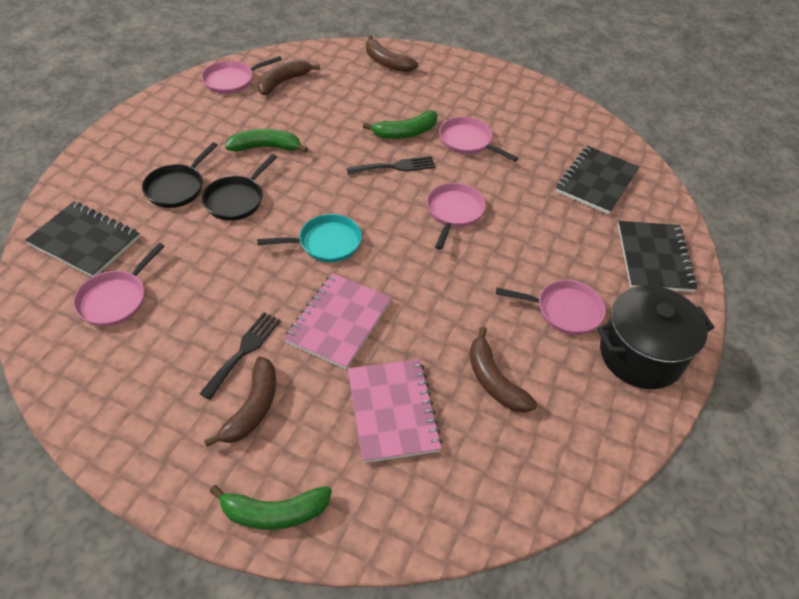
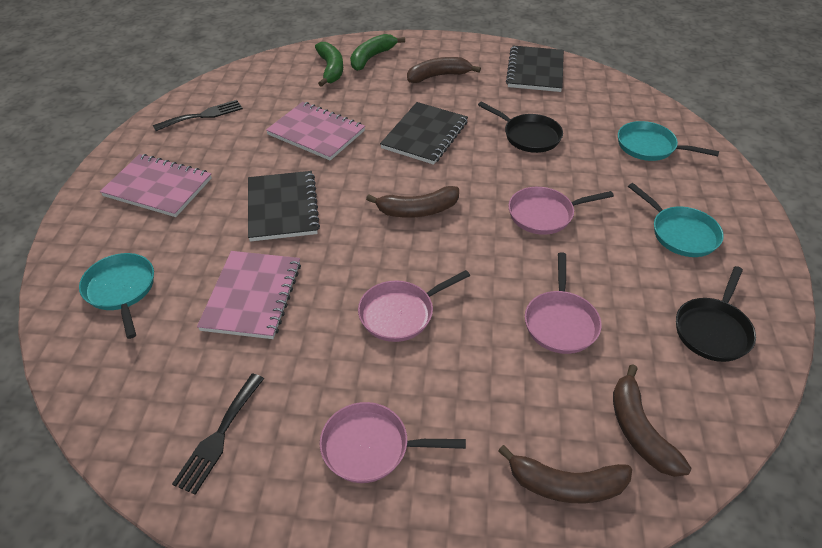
black pot: [597,285,715,389] = 1 -> none = 0
green banana: [210,485,332,530] [225,129,308,153] [363,110,438,139] = 3 -> [315,42,343,87] [350,34,405,71] = 2
pink notebook: [284,273,392,369] [348,359,443,463] = 2 -> [100,154,212,217] [197,251,301,339] [266,102,365,161] = 3
pink pan: [73,243,165,327] [201,56,282,94] [427,183,486,250] [439,117,518,162] [496,280,606,335] = 5 -> [320,402,466,483] [358,270,470,342] [508,187,614,235] [525,252,602,354] = 4
turquoise pan: [257,214,362,262] = 1 -> [79,253,154,339] [618,121,719,161] [628,183,724,257] = 3

